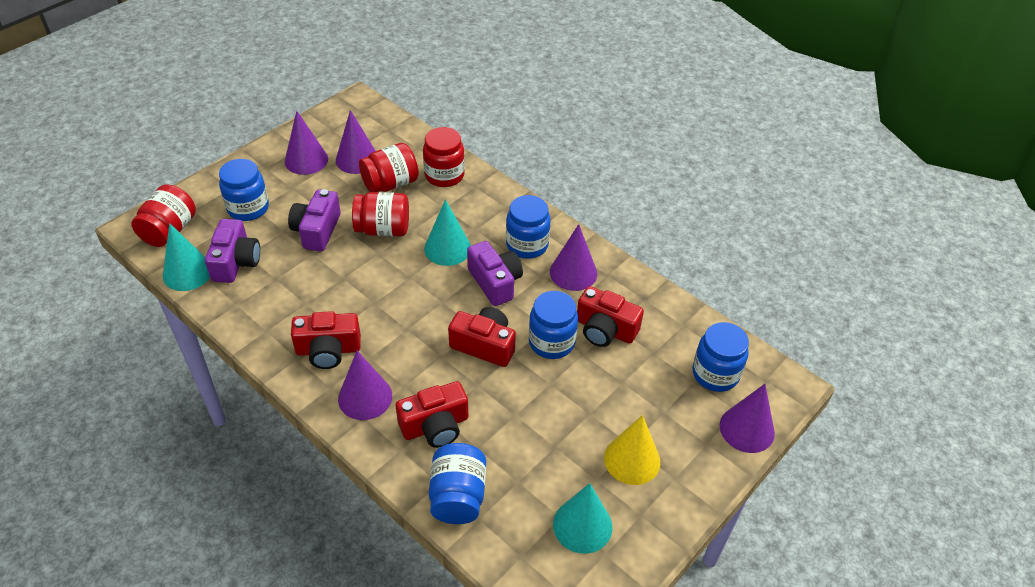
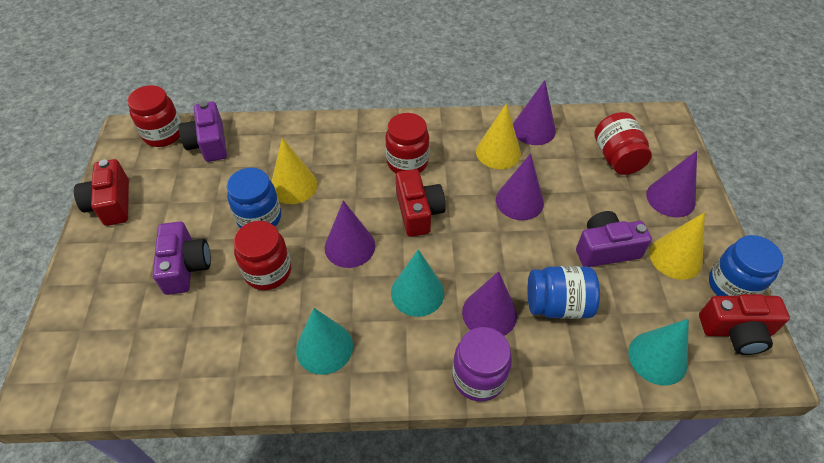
blue jar: [219,159,269,221] [429,443,486,524] [506,195,551,259] [529,291,578,359] [692,322,749,392] = 5 -> [227,168,281,228] [527,266,600,319] [709,235,783,296] = 3
purple jar: none = 0 -> [452,327,512,402] = 1
red camera: [291,311,361,369] [396,381,468,448] [448,307,516,367] [577,286,644,347] = 4 -> [74,159,129,226] [396,169,446,237] [699,294,790,355] = 3
yellow cone: [604,415,660,485] = 1 -> [271,138,317,204] [476,103,521,169] [650,212,705,280] = 3

